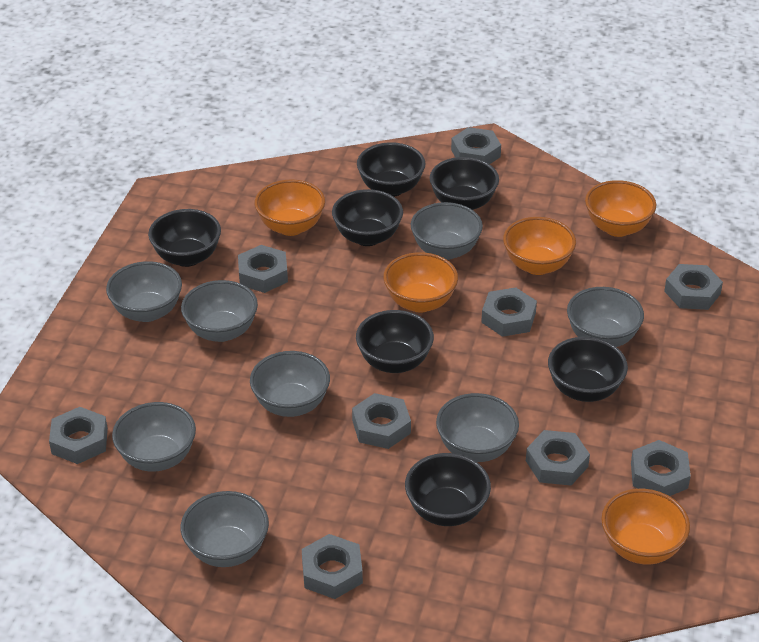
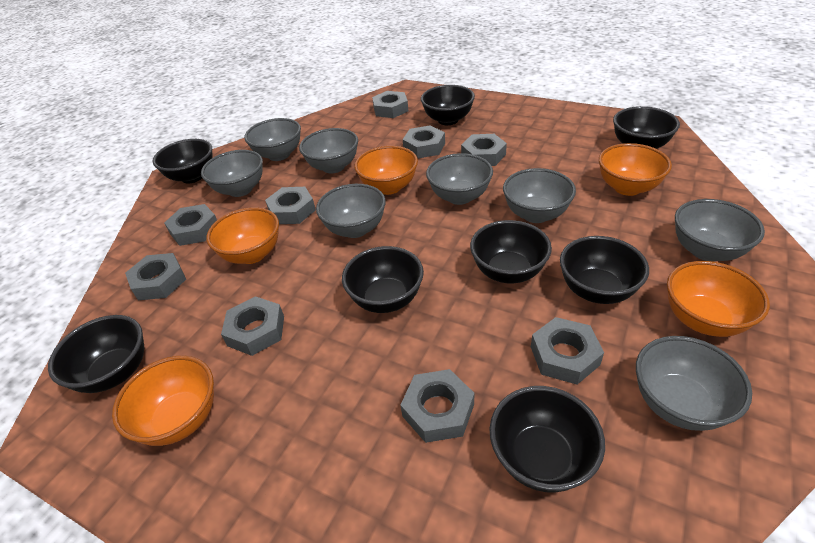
black bowl: [148,209,221,267] [332,189,403,246] [356,310,434,373] [357,142,425,197] [405,453,491,526] [430,157,499,210] [548,337,628,402] = 7 -> [48,315,144,393] [152,139,213,184] [342,246,424,313] [421,85,475,125] [470,220,552,284] [490,386,605,493] [560,236,649,304] [613,106,680,149] = 8

